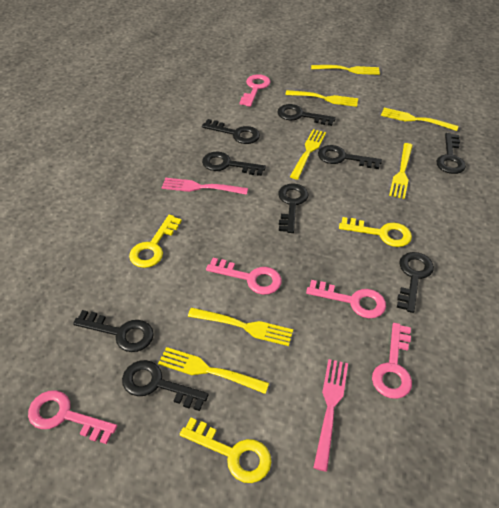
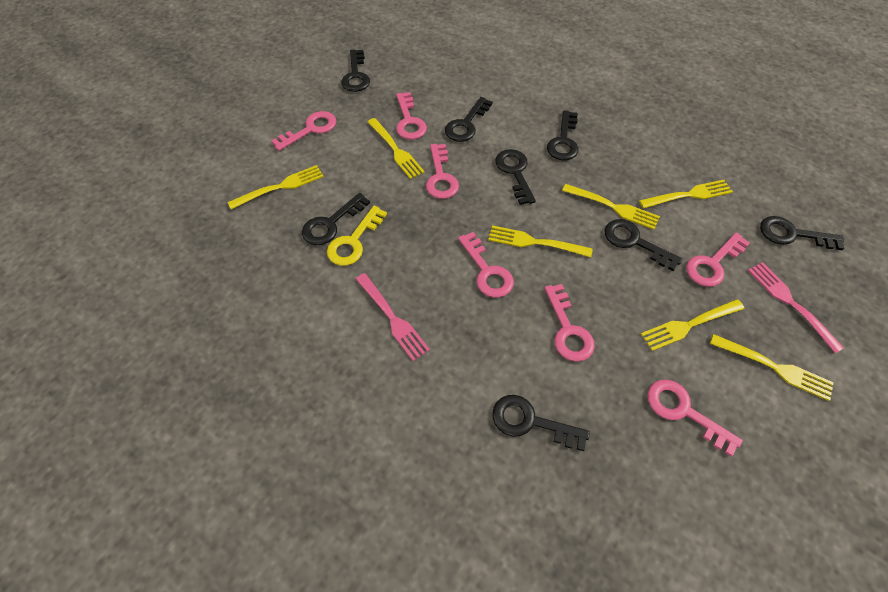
black key: [73,310,154,352] [122,360,209,411] [202,119,260,144] [202,151,266,176] [278,104,336,126] [278,184,308,233] [318,145,382,169] [397,252,434,313] [437,133,466,174] = 9 -> [302,193,370,245] [341,50,370,92] [445,97,493,142] [492,395,590,451] [495,149,536,205] [547,110,579,160] [604,219,682,271] [760,216,845,250] = 8
pink key: [28,390,117,444] [206,258,282,295] [240,74,271,107] [306,280,386,318] [372,323,412,399] = 5 -> [271,111,336,151] [396,92,427,140] [426,144,459,199] [458,232,514,298] [545,284,595,362] [648,380,743,456] [686,233,750,287] = 7
yellow key: [129,215,182,268] [180,418,271,483] [339,217,412,247] = 3 -> [327,206,387,266] = 1

